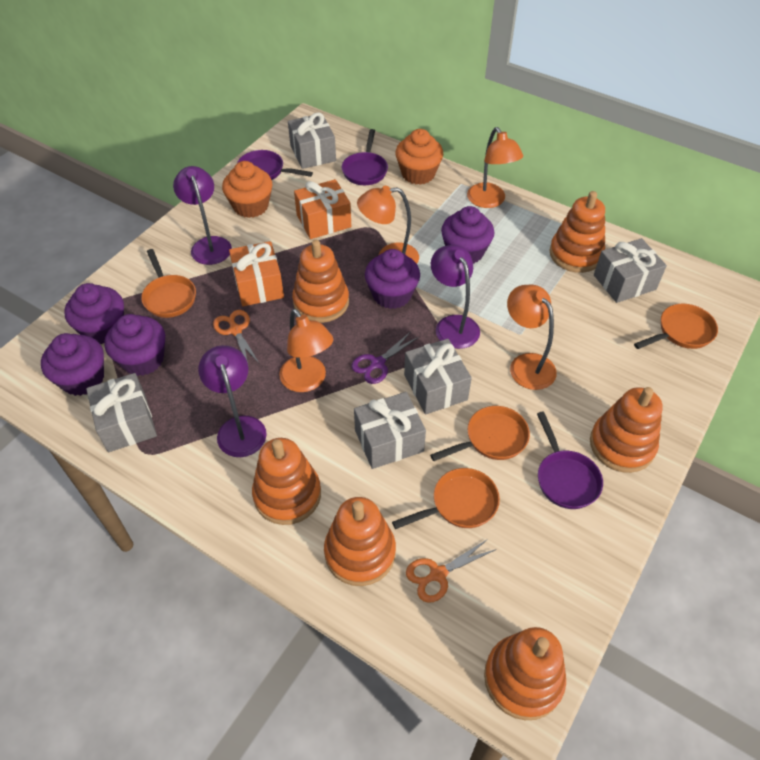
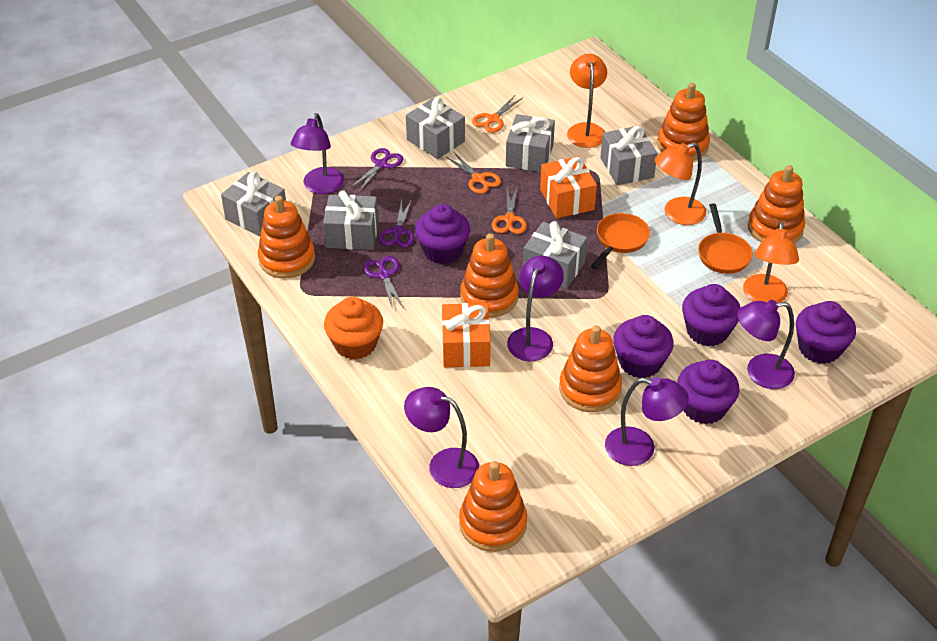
grey gift: [86,373,157,452] [288,112,336,169] [354,392,426,469] [404,339,472,414] [594,238,667,303] = 5 -> [221,172,286,237] [323,190,378,250] [406,97,465,159] [506,114,555,172] [523,221,587,289] [600,126,657,185] = 6
orange cupcake: [222,161,272,218] [395,129,443,185] = 2 -> [324,297,383,360] = 1
orange lamp: [279,309,333,392] [357,186,419,264] [467,127,523,208] [507,284,557,390] = 4 -> [567,54,607,148] [655,142,706,225] [743,222,799,303] = 3
orange pan: [141,249,196,318] [392,468,500,529] [430,406,530,461] [634,304,718,349] = 4 -> [591,213,650,269] [698,203,753,274] = 2
orange scissors: [213,310,260,364] [406,539,496,603] = 2 -> [445,152,501,194] [472,95,523,133] [492,188,527,234] = 3
purple lamp: [173,166,232,265] [198,345,267,457] [431,245,480,349] = 3 -> [291,113,344,194] [404,387,479,488] [507,256,564,361] [605,377,689,466] [737,300,795,389] = 5
purple pan: [237,150,313,180] [342,129,388,185] [537,411,603,509] = 3 -> none = 0
purple scissors: [351,332,419,384] = 1 -> [350,148,403,192] [363,256,403,307] [379,199,414,248] = 3

